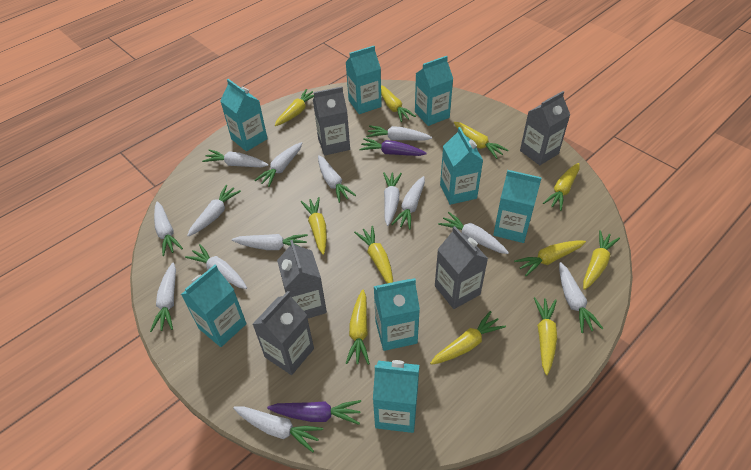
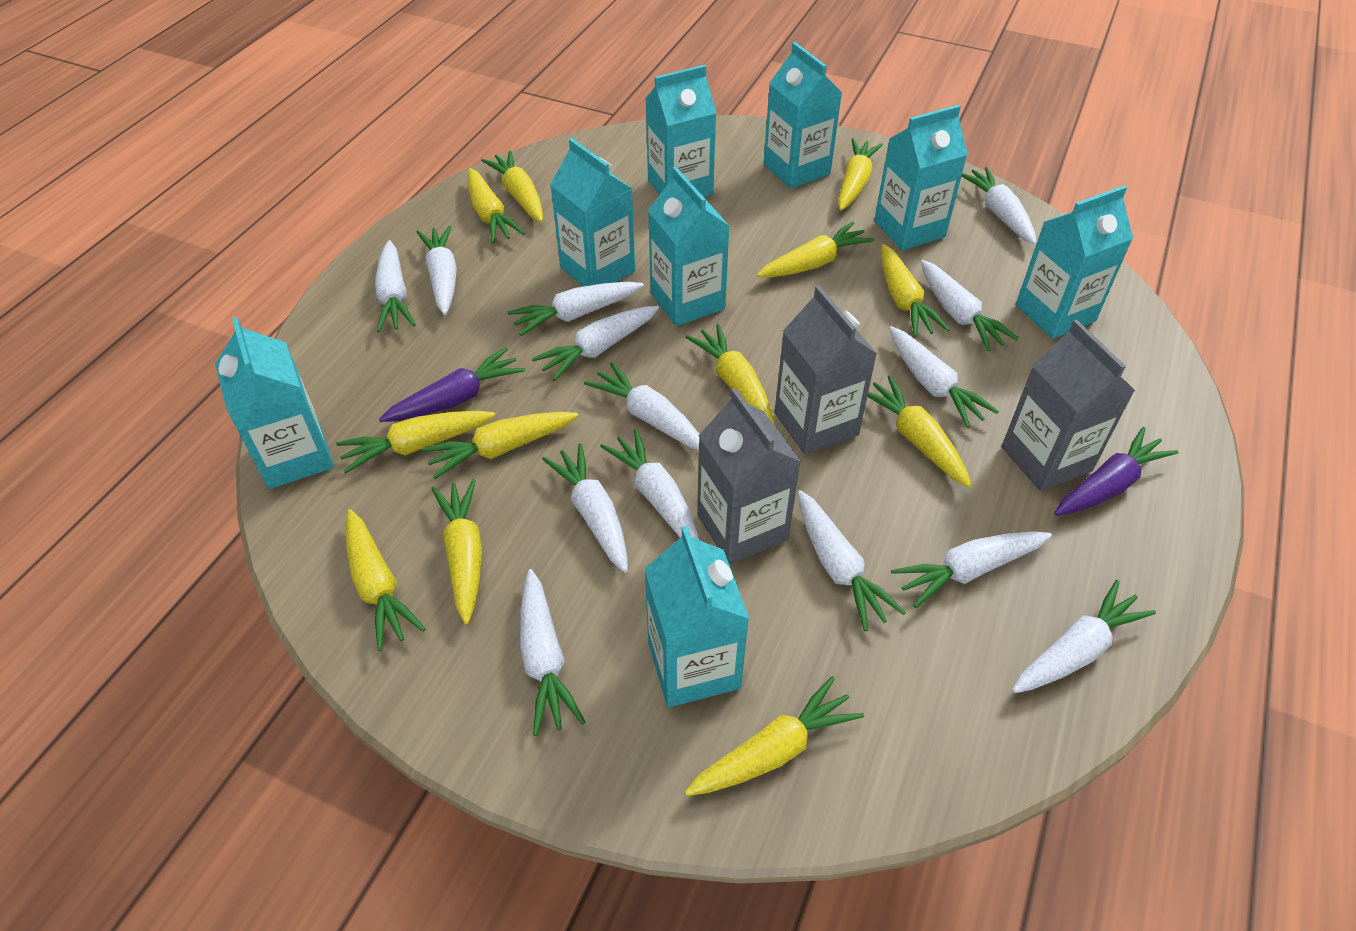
grey carton: [253,291,314,375] [277,240,327,319] [313,87,350,156] [435,226,488,309] [520,91,570,165] = 5 -> [697,388,801,564] [775,285,877,455] [1002,320,1135,492] = 3
yellow carrot: [275,89,314,126] [301,197,327,255] [345,289,370,365] [354,226,393,283] [381,85,416,122] [430,311,506,365] [454,122,508,159] [514,240,586,276] [534,297,557,375] [543,163,580,211] [583,230,620,290] = 11 -> [336,411,496,474] [345,509,425,651] [422,412,578,479] [431,479,482,624] [467,168,525,243] [481,151,543,222] [685,324,775,426] [685,676,864,796] [757,222,875,277] [838,138,883,210] [867,376,972,488] [881,244,950,337] = 12

